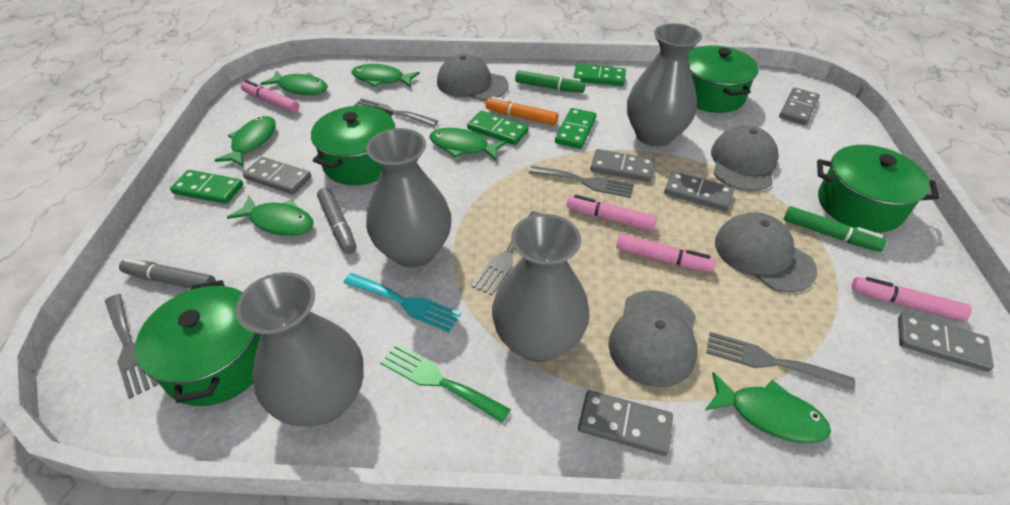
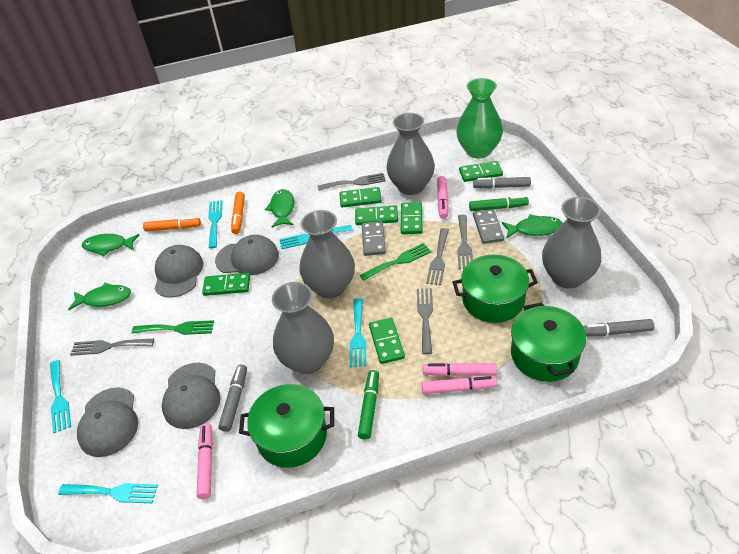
green domino: [170,170,243,204] [467,111,528,145] [555,108,596,149] [573,64,626,86] = 4 -> [202,273,250,296] [339,187,382,208] [355,205,398,225] [369,318,405,364] [401,202,423,234] [459,161,503,182] = 6
green fish: [214,116,275,166] [227,196,314,236] [260,70,328,95] [351,64,420,87] [429,128,507,161] [705,372,831,443] = 6 -> [68,283,131,310] [82,234,139,256] [265,189,294,228] [502,214,563,239] = 4
green fork: [380,343,511,423] = 1 -> [132,320,214,335] [360,243,431,281] = 2
green pot: [135,280,261,406] [311,106,395,185] [687,45,759,113] [817,145,939,233] = 4 -> [239,384,334,468] [453,255,538,323] [511,303,586,382] = 3
green vase: none = 0 -> [456,78,503,159] = 1
grey domino: [243,157,311,194] [578,390,673,456] [590,149,655,182] [664,171,734,211] [779,88,820,125] [898,313,994,372] = 6 -> [362,221,386,256] [473,209,504,244] = 2
grey marker: [119,258,216,288] [317,188,356,254] = 2 -> [218,364,247,432] [473,177,531,189] [583,319,654,336] = 3
orange marker: [485,97,558,125] = 1 -> [143,217,201,232] [231,192,245,234] = 2
turquoise fork: [343,273,461,332] = 1 -> [50,360,71,433] [58,483,158,503] [208,200,223,248] [279,225,352,249] [350,298,366,367] = 5

